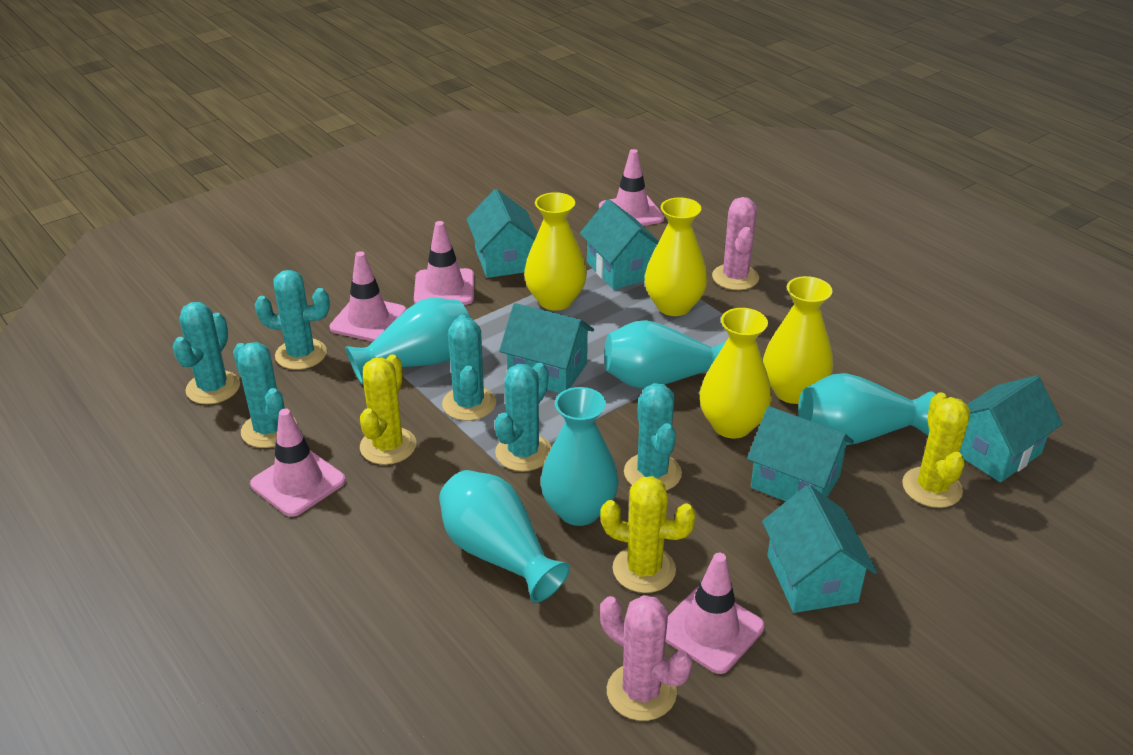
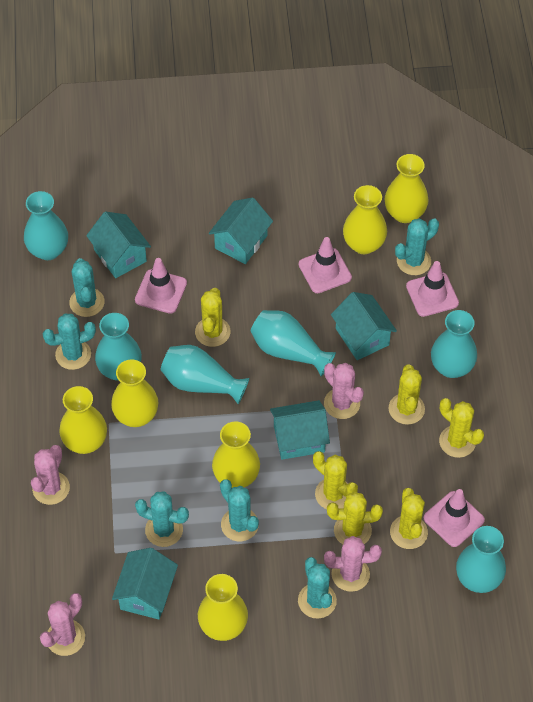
pink cactus: [600,595,692,721] [712,197,759,290] = 2 -> [31,445,70,505] [40,593,85,656] [324,363,364,419] [324,536,382,592] = 4
pink traffic cone: [250,409,346,517] [329,251,407,342] [414,221,474,305] [599,149,664,226] [666,553,765,674] = 5 -> [135,258,187,314] [298,237,352,293] [406,261,459,317] [424,489,485,547] = 4
turquoise house: [466,189,538,278] [499,303,594,393] [580,199,659,290] [747,406,854,501] [762,485,877,613] [960,375,1062,482] = 6 -> [86,212,151,278] [112,548,178,620] [209,197,273,264] [270,400,330,460] [331,292,397,360] = 5
turquoise vase: [345,298,470,385] [439,470,570,603] [540,387,619,526] [604,320,726,388] [798,373,936,445] = 5 -> [24,191,68,260] [95,313,142,381] [160,345,249,404] [250,310,336,377] [431,310,477,378] [456,526,506,593] = 6
yellow cactus: [360,354,416,465] [600,476,696,593] [902,392,970,508] = 3 -> [195,288,230,347] [313,451,358,509] [327,492,383,544] [388,364,425,425] [390,488,428,549] [439,398,484,458] = 6
yellow vase: [524,192,587,311] [645,197,708,316] [700,308,772,439] [763,276,833,404] = 4 -> [59,386,107,454] [111,359,158,427] [198,574,248,641] [212,421,260,488] [343,185,387,254] [385,154,429,223] = 6

